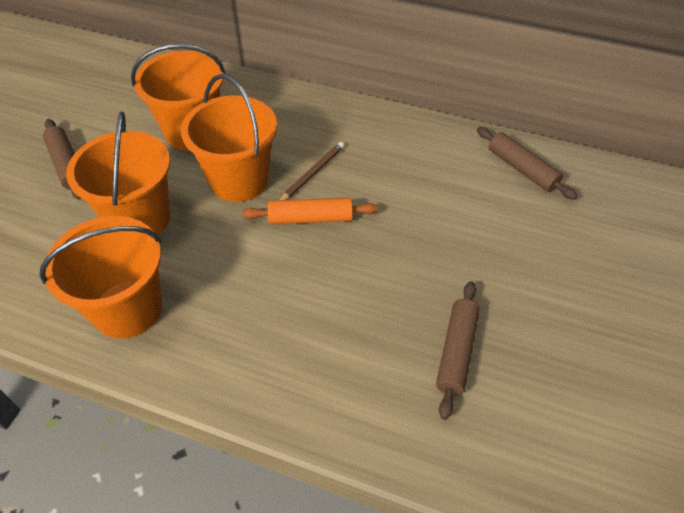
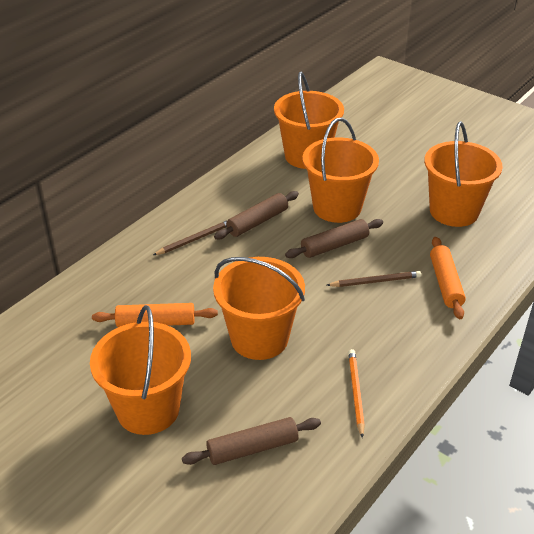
brown pencil: [280,142,344,200] = 1 -> [153,220,227,255] [327,271,421,287] = 2
orange bucket: [39,216,162,338] [66,112,170,235] [131,44,226,151] [181,74,277,202] = 4 -> [90,305,191,435] [213,257,305,360] [274,71,344,169] [302,118,379,223] [424,121,503,227] = 5
orange pencil: none = 0 -> [348,349,365,438] = 1
orange rolling pin: [242,198,378,224] = 1 -> [92,303,218,327] [430,237,466,319] = 2

